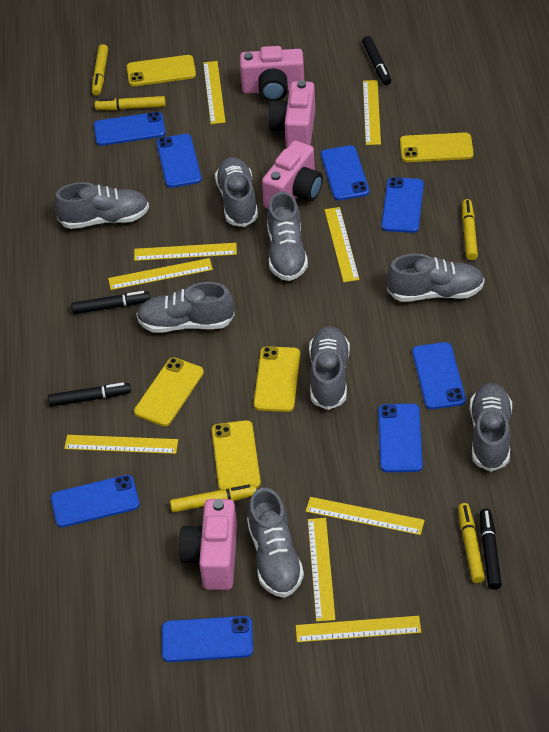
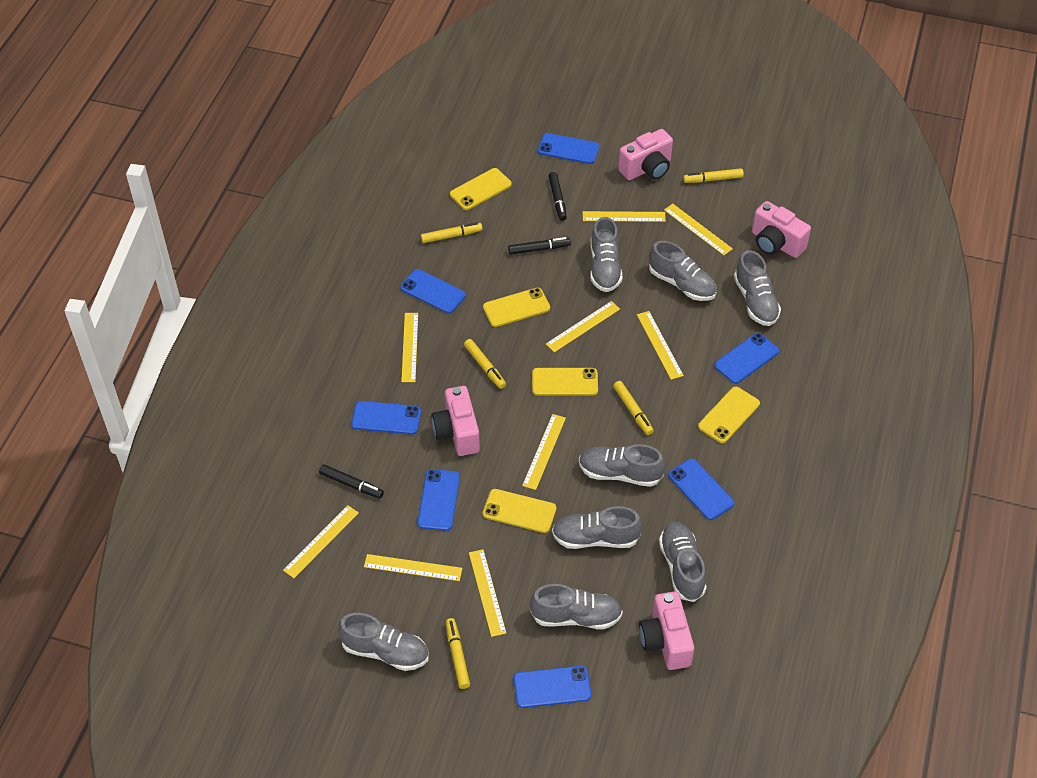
black marker: [48,382,131,407] [71,291,150,314] [362,36,391,85] [480,509,502,590] = 4 -> [319,464,384,498] [508,237,571,255] [549,172,567,221] = 3
blue phone: [51,475,140,528] [94,112,166,146] [156,134,201,188] [162,616,253,662] [321,145,369,200] [378,404,423,472] [381,177,424,233] [412,342,466,409] = 8 -> [351,401,421,435] [400,269,466,314] [418,469,460,531] [514,666,592,708] [538,133,599,164] [668,458,735,520] [714,333,779,384] = 7

